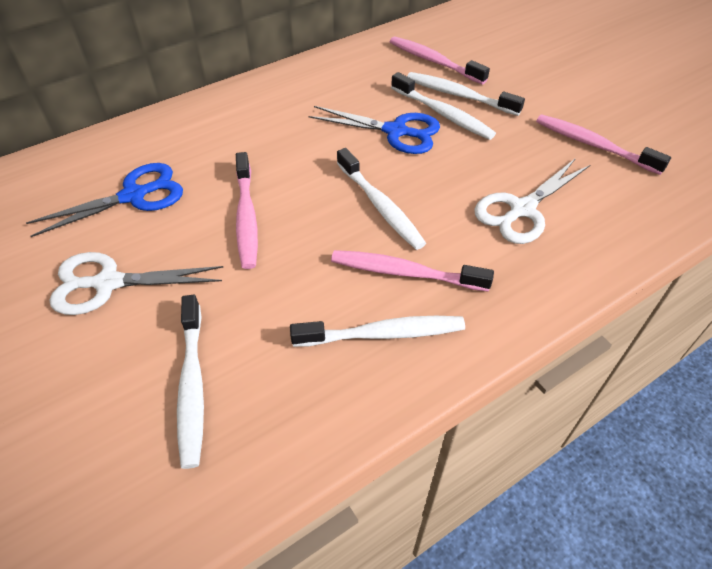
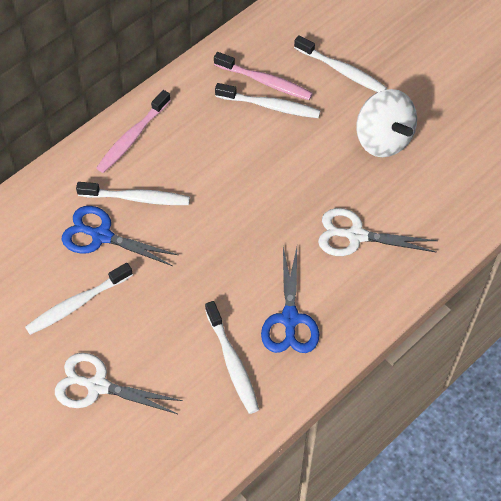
pink toothbrush: [236,152,258,269] [331,250,494,292] [390,36,490,85] [536,114,671,175] = 4 -> [96,90,171,173] [214,52,313,100] = 2
white spinning top: none = 0 -> [356,89,417,157] = 1

